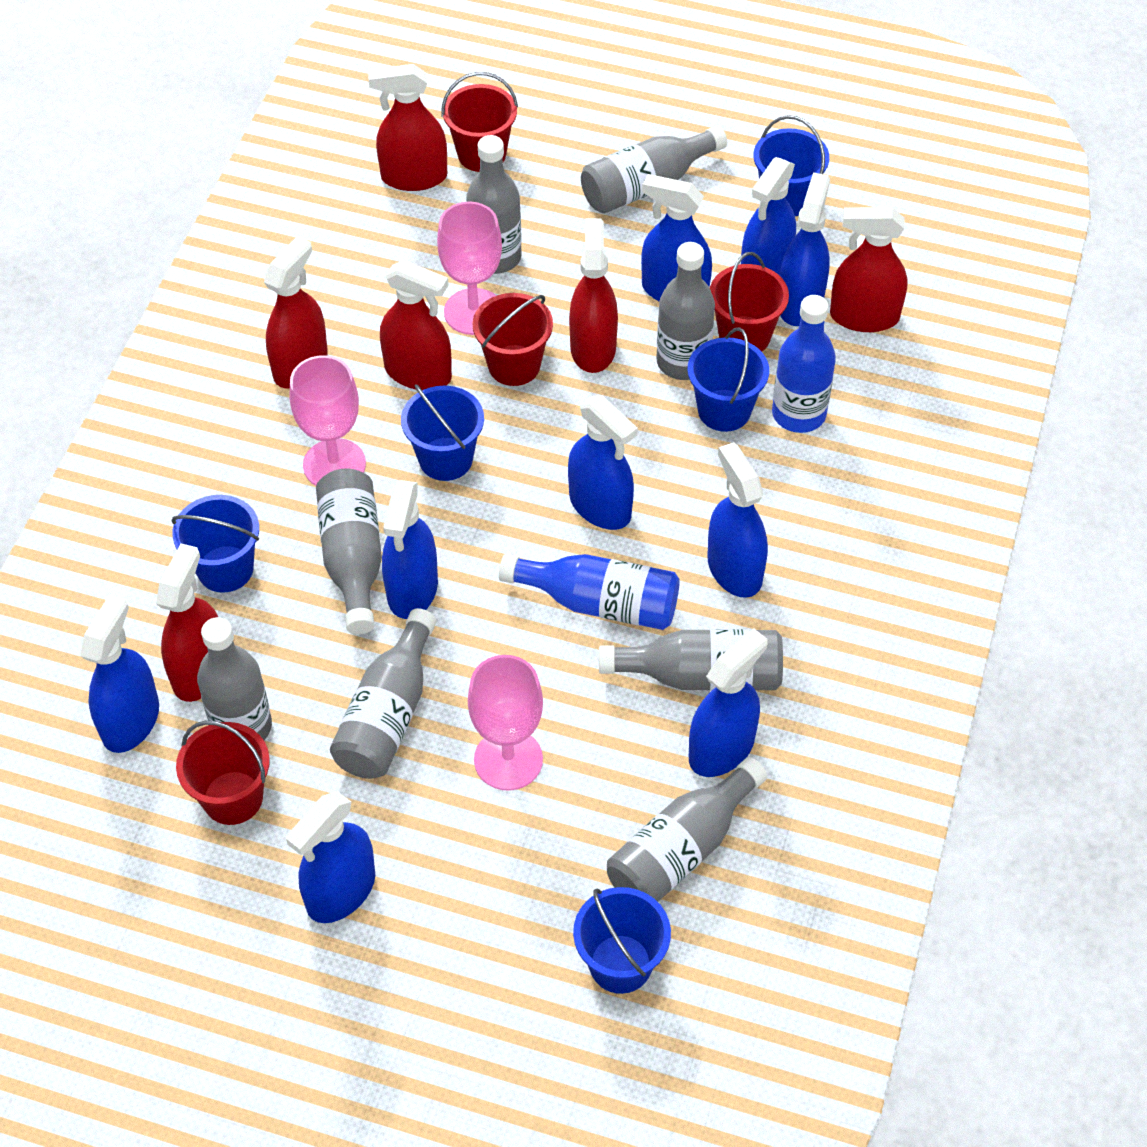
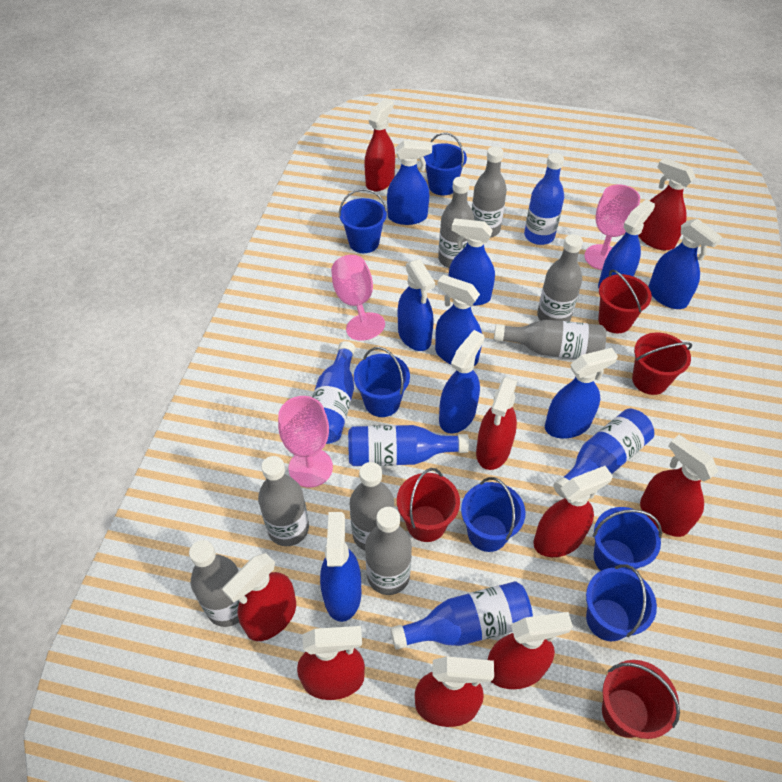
blue bottle: [499,554,680,630] [772,295,836,433] = 2 -> [312,341,355,444] [348,425,469,466] [390,581,533,650] [524,153,564,245] [553,408,654,498] = 5
blue bucket: [172,495,259,593] [401,384,484,481] [573,887,671,994] [687,327,769,432] [753,115,829,216] = 5 -> [339,189,387,253] [354,347,410,417] [424,132,467,195] [461,477,526,552] [586,564,657,641] [593,507,662,572] = 6
red spray bottle: [156,543,218,702] [264,236,328,388] [369,64,447,191] [380,260,452,390] [569,218,618,373] [830,207,908,332] = 6 -> [222,553,296,641] [297,626,365,700] [364,98,395,192] [415,656,494,727] [476,376,518,470] [487,612,573,689] [533,466,613,557] [638,158,696,250] [640,435,718,537] = 9

